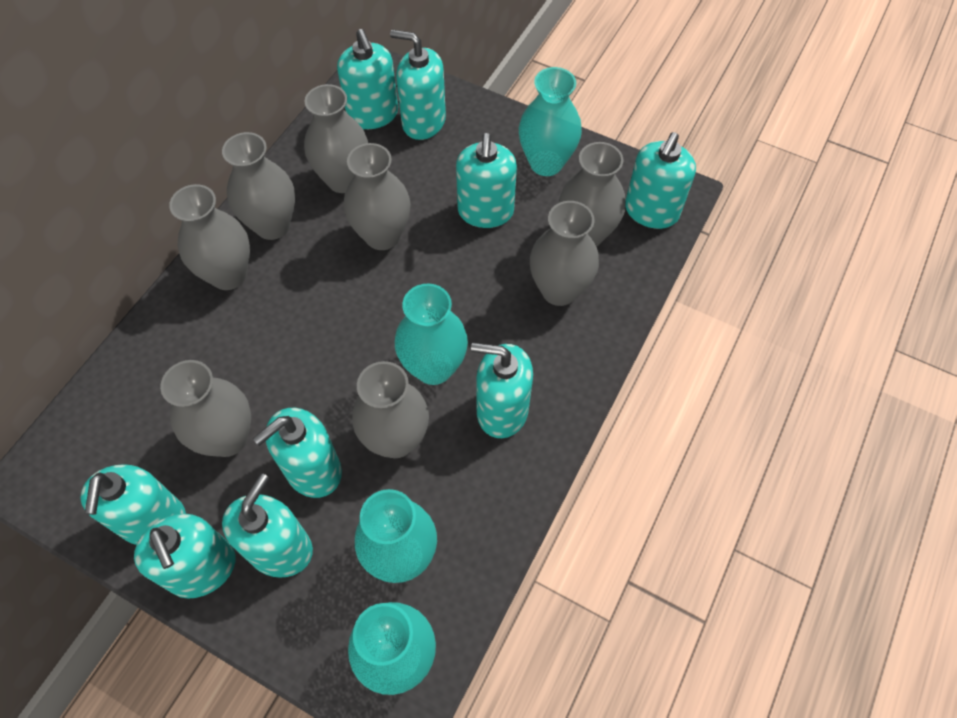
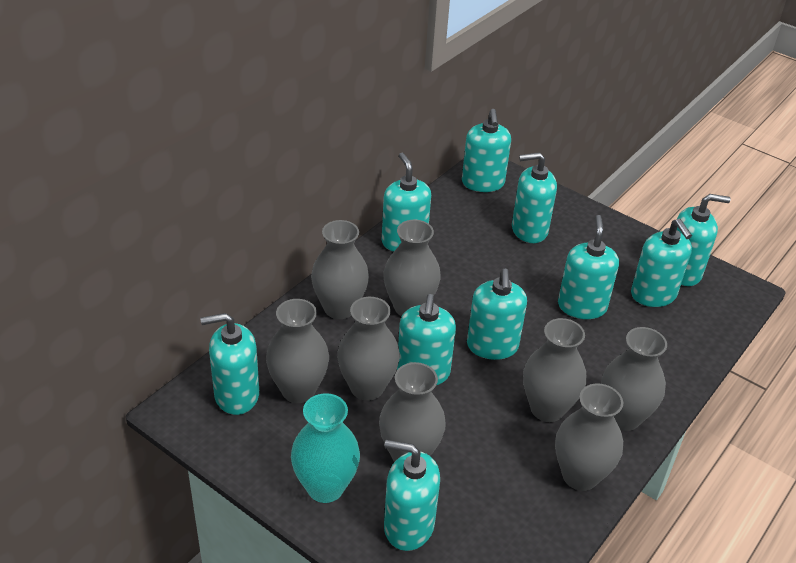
turquoise soap dispenser: [80,464,186,545] [134,514,236,598] [222,473,313,578] [253,408,342,498] [337,29,398,129] [390,30,446,140] [456,133,517,228] [471,343,533,438] [625,132,696,229] = 9 -> [200,313,259,415] [382,153,431,251] [384,440,440,551] [397,294,456,385] [462,109,511,192] [467,268,527,360] [512,152,557,243] [558,215,619,319] [631,219,692,307] [677,194,731,286] = 10
turquoise vase: [348,602,436,695] [355,489,437,583] [395,284,468,385] [519,67,582,176] = 4 -> [291,393,360,503] = 1

